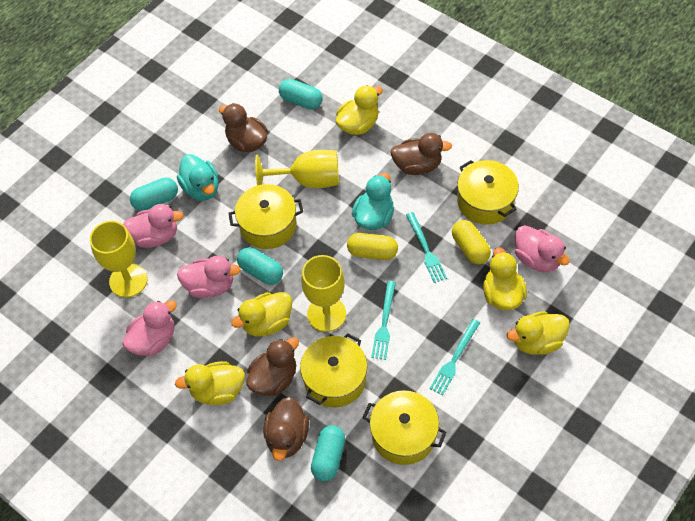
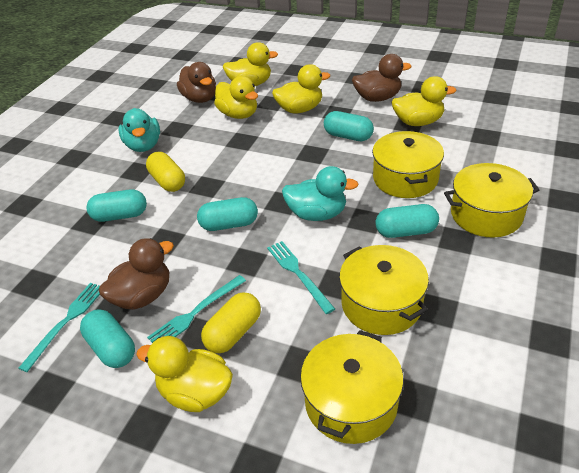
brown duck: [219,103,267,152] [247,337,299,396] [263,397,309,461] [390,133,452,175] = 4 -> [99,238,174,310] [177,62,216,103] [352,54,412,102] = 3
pink duck: [122,300,177,356] [123,204,184,248] [177,256,241,298] [515,225,570,272] = 4 -> none = 0
turquoise capsule: [130,178,178,211] [237,247,283,285] [279,79,322,109] [311,425,345,481] = 4 -> [80,309,135,368] [86,189,147,222] [197,197,258,231] [324,111,374,141] [376,204,439,238] = 5
yellow goblet: [90,221,148,297] [255,150,339,188] [301,255,346,332] = 3 -> none = 0

